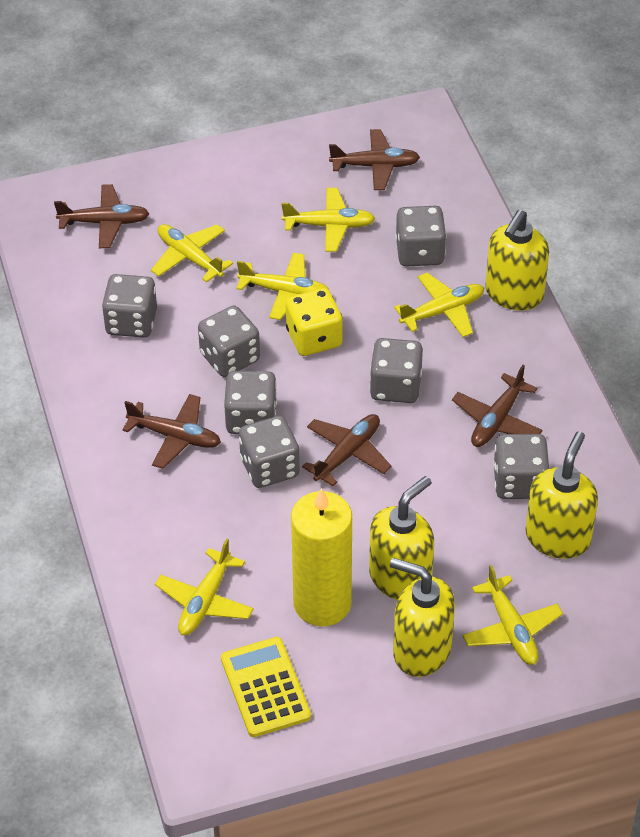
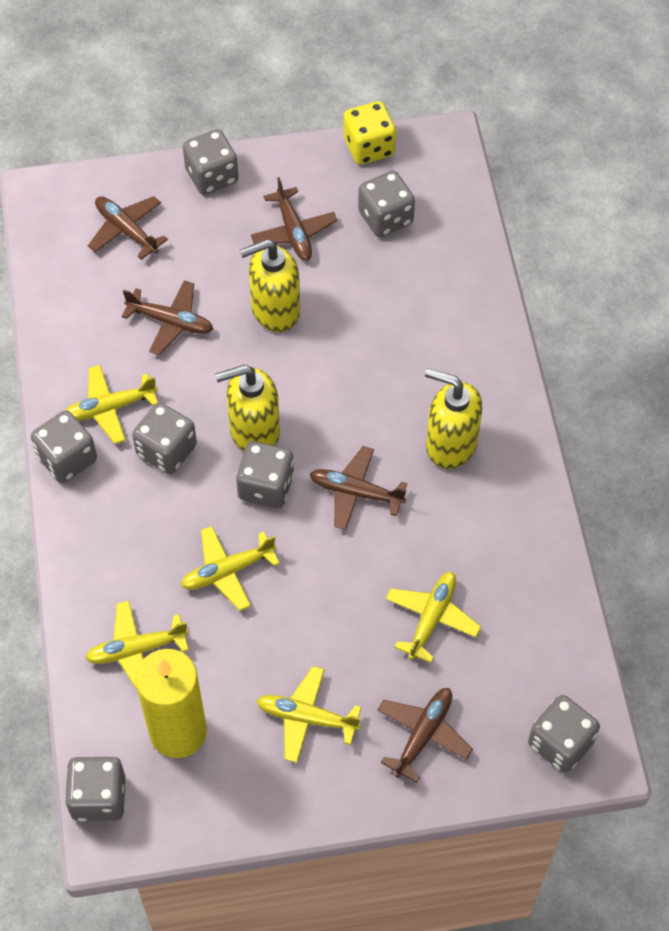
yellow calculator: [221,637,311,737] = 1 -> none = 0
yellow plane: [151,224,233,283] [155,538,254,635] [236,252,329,320] [281,188,376,252] [394,272,484,337] [462,565,563,665] = 6 -> [66,365,158,444] [85,601,189,690] [181,526,280,611] [257,666,361,763] [385,572,481,663] = 5
yellow soap dispenser: [369,476,434,600] [390,558,455,677] [485,210,549,310] [526,431,598,559] = 4 -> [215,365,280,451] [240,239,300,332] [425,368,483,469] = 3

